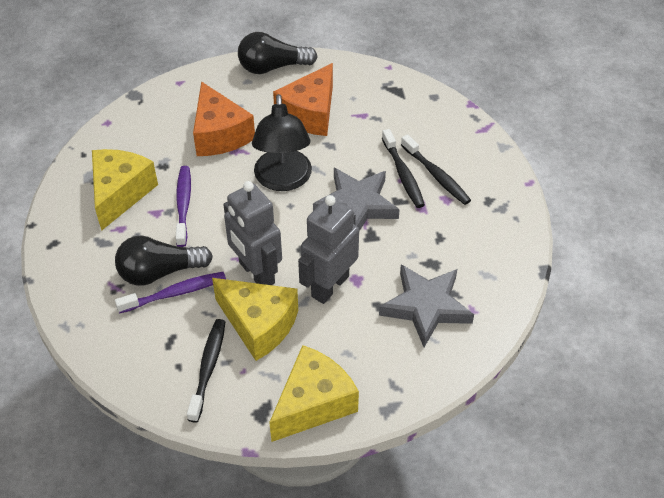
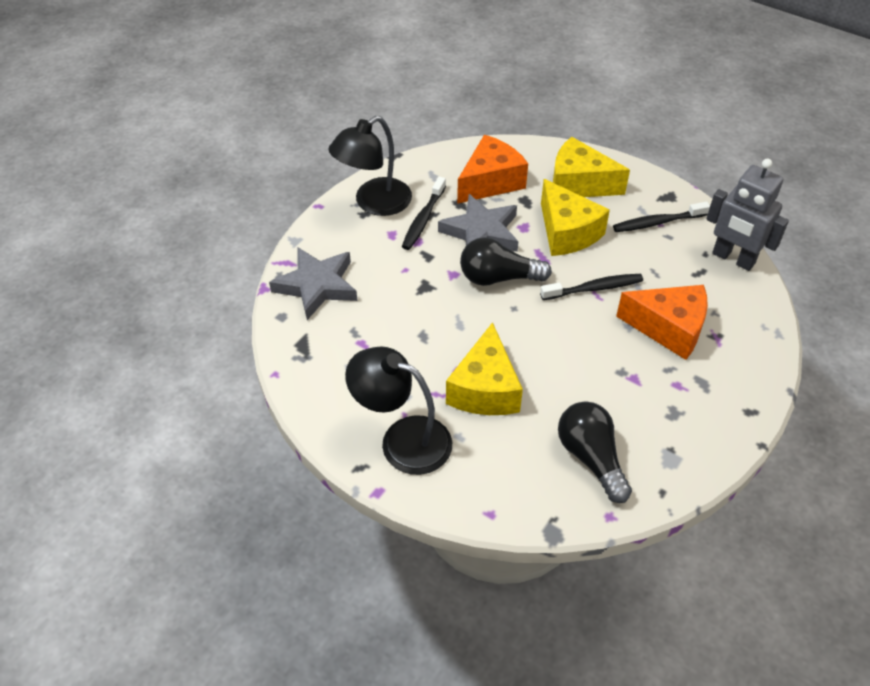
black lamp: [252,94,312,191] = 1 -> [328,116,412,216] [345,346,452,475] = 2
grey robot: [223,181,282,285] [298,195,359,304] = 2 -> [706,159,789,271] = 1
purple toothbrush: [115,272,226,314] [176,166,191,247] = 2 -> none = 0

